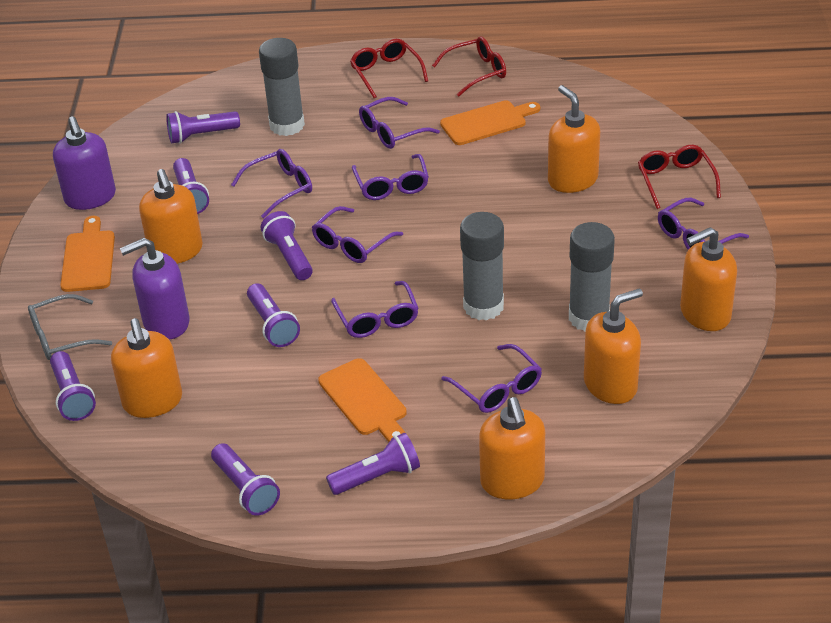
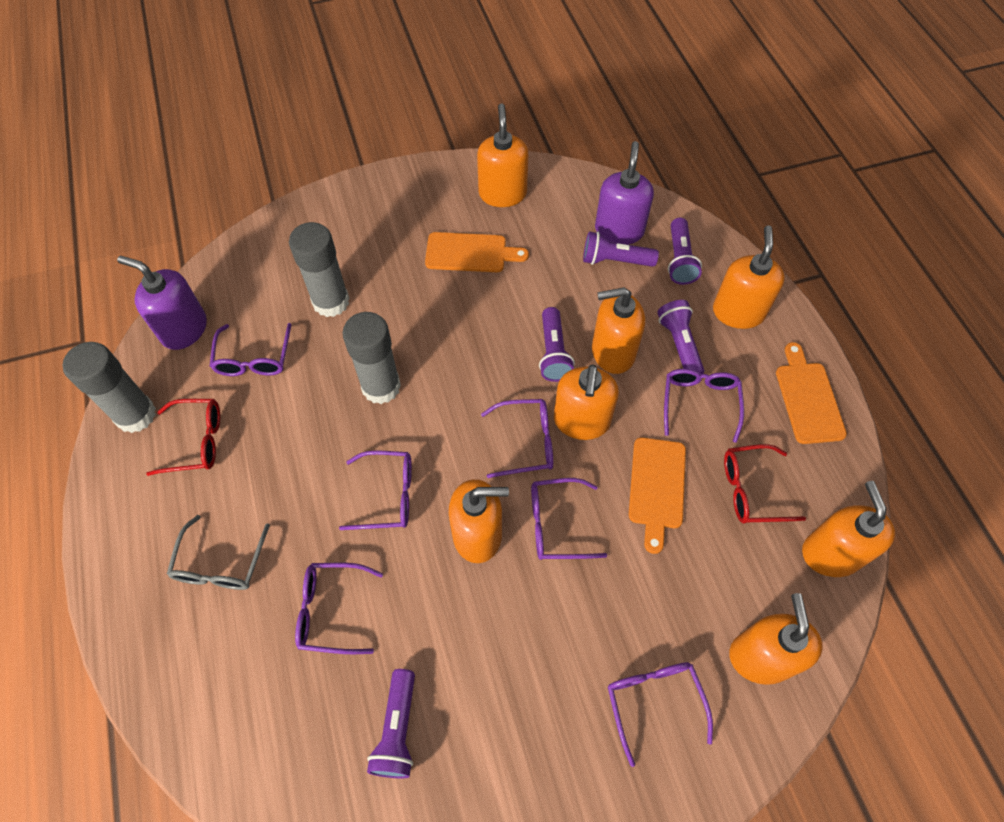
orange soap dispenser: [111,318,182,418] [139,169,203,264] [479,397,545,499] [548,85,600,193] [584,288,643,404] [680,227,737,331] = 6 -> [449,479,509,563] [477,103,529,207] [554,364,619,440] [592,287,645,374] [713,226,785,329] [729,593,823,685] [802,481,895,577] = 7
purple flashlight: [50,351,96,421] [166,111,240,144] [173,158,209,214] [211,443,280,516] [247,283,300,347] [261,211,313,280] [326,433,420,495] = 7 -> [367,669,415,778] [539,307,575,382] [583,231,659,267] [657,300,704,374] [668,218,702,285] = 5
red glasses: [350,39,428,99] [432,36,506,96] [638,145,721,209] = 3 -> [146,399,220,476] [724,444,806,524] = 2

